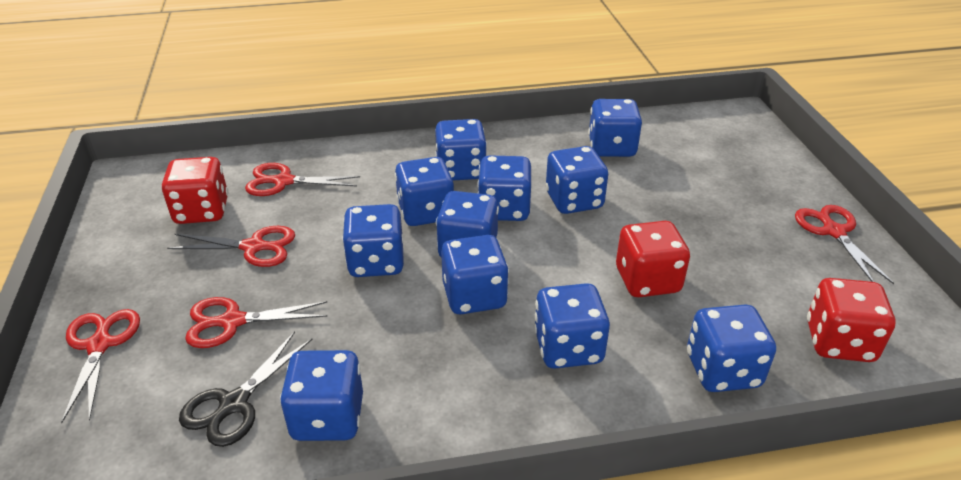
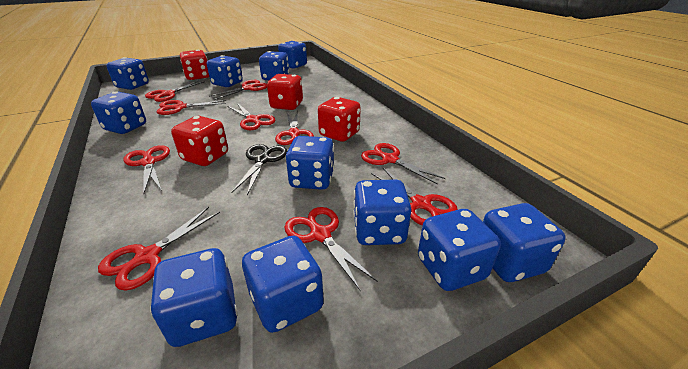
red dice: [161,157,228,224] [616,221,690,297] [807,278,895,362] = 3 -> [171,116,228,166] [180,50,209,80] [267,74,303,110] [318,97,361,142] = 4
red scissors: [61,309,140,423] [167,226,295,267] [185,297,328,348] [245,163,360,196] [795,205,894,284] = 5 -> [98,207,220,291] [123,145,170,194] [145,81,205,102] [156,100,226,115] [209,80,267,100] [227,103,276,130] [275,111,314,145] [285,207,378,291] [361,143,446,185] [371,168,458,226] = 10

